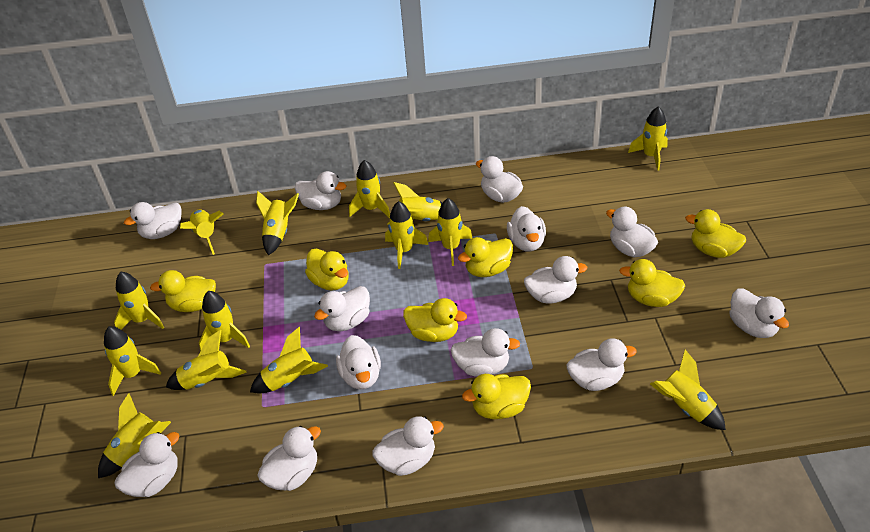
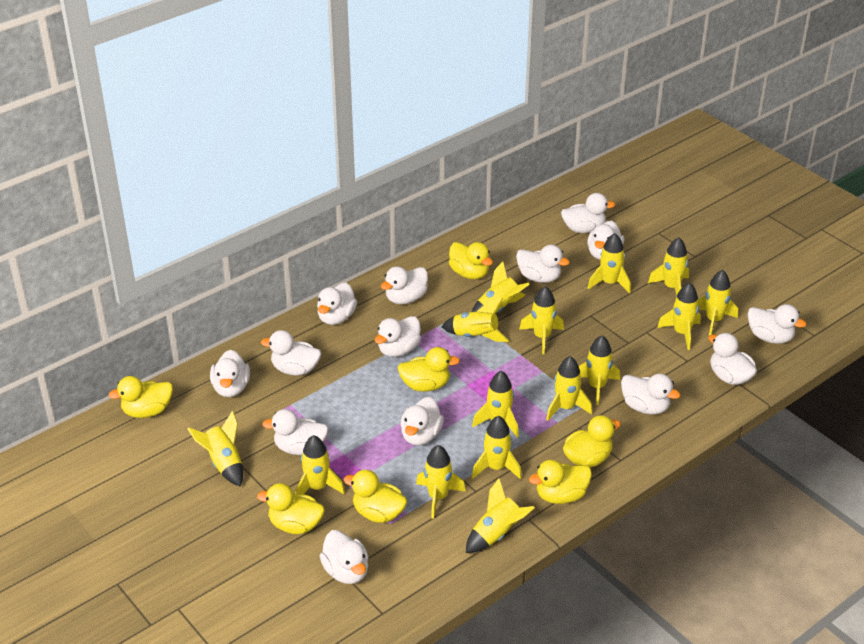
yellow rocket: [98,393,171,478] [104,326,161,396] [114,272,164,329] [166,330,246,390] [180,210,224,255] [199,291,250,351] [250,327,328,393] [256,191,299,255] [349,160,390,218] [385,201,428,269] [387,182,443,225] [428,198,472,266] [628,106,668,171] [650,350,726,430] = 14 -> [188,410,243,487] [295,435,345,494] [416,445,466,519] [441,297,509,342] [466,478,535,553] [472,262,530,313] [472,371,519,437] [472,416,522,479] [519,286,564,354] [546,356,592,421] [579,335,620,405] [588,233,631,293] [648,237,689,295] [657,282,701,350] [698,270,738,336] = 15

